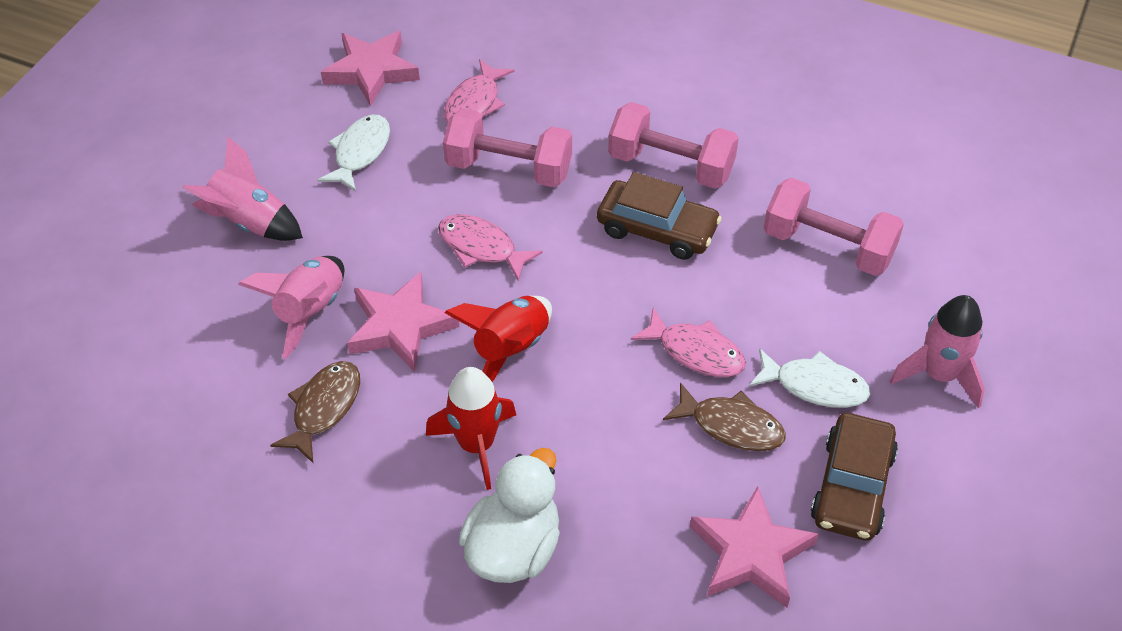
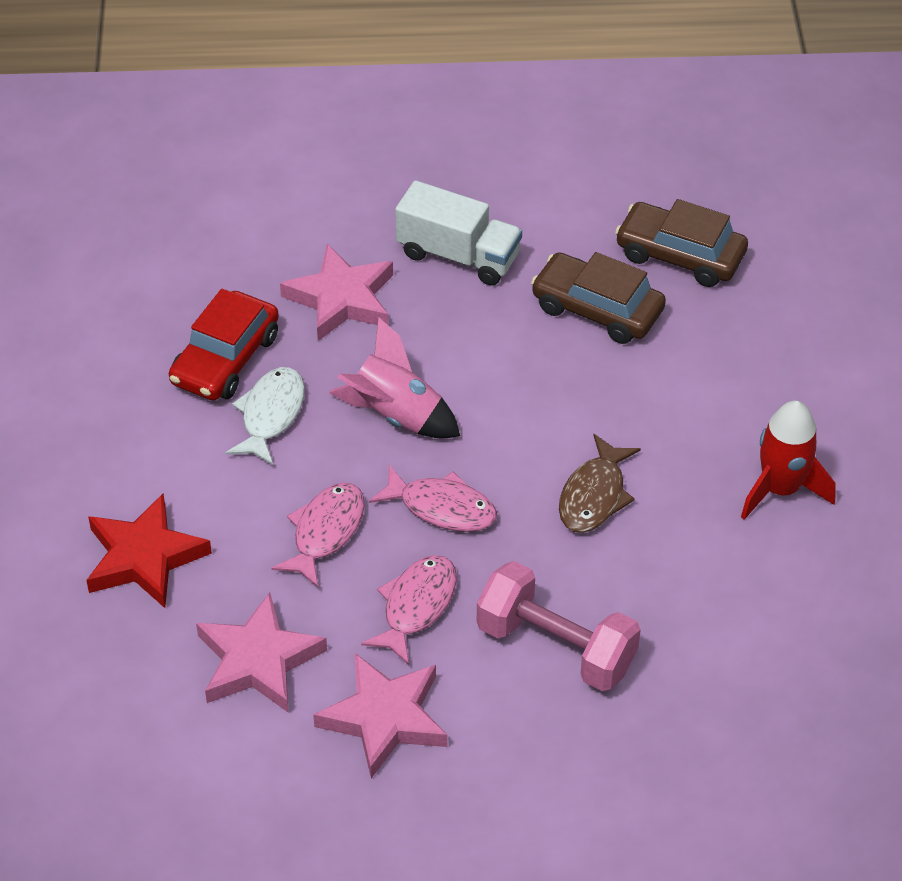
brown fish: [270,361,360,463] [663,382,786,451] = 2 -> [559,434,641,533] = 1
pink dumbbell: [443,109,572,187] [608,102,739,189] [764,178,904,276] = 3 -> [477,561,641,691] = 1
pink rocket: [183,136,303,241] [238,256,344,359] [890,295,985,408] = 3 -> [329,317,460,439] = 1
red car: none = 0 -> [169,289,279,401] = 1
red rocket: [426,367,516,490] [445,296,552,382] = 2 -> [741,401,835,520] = 1
red star: none = 0 -> [86,494,212,608] = 1
white duck: [459,448,560,583] = 1 -> none = 0
white fish: [318,114,390,192] [749,348,871,408] = 2 -> [226,367,305,465] = 1
white truck: none = 0 -> [395,180,522,286] = 1

